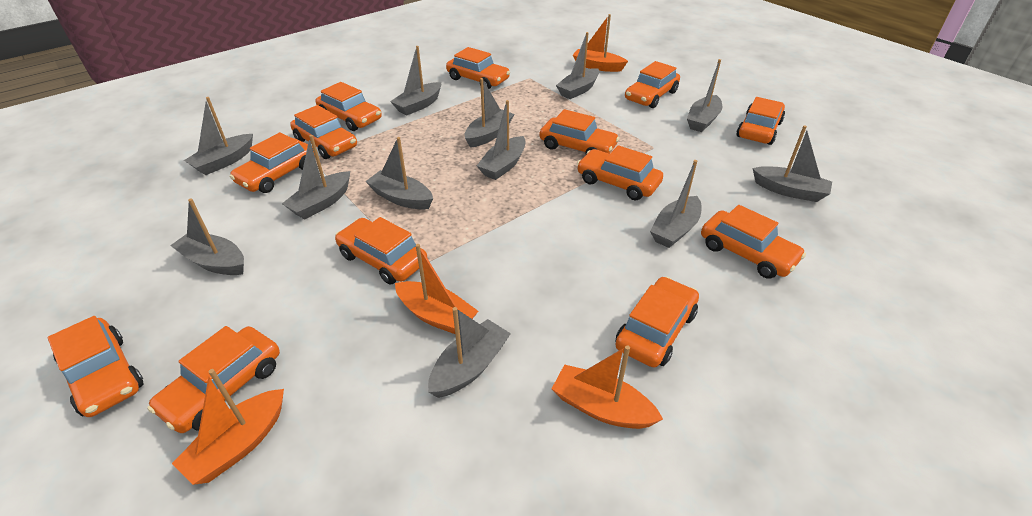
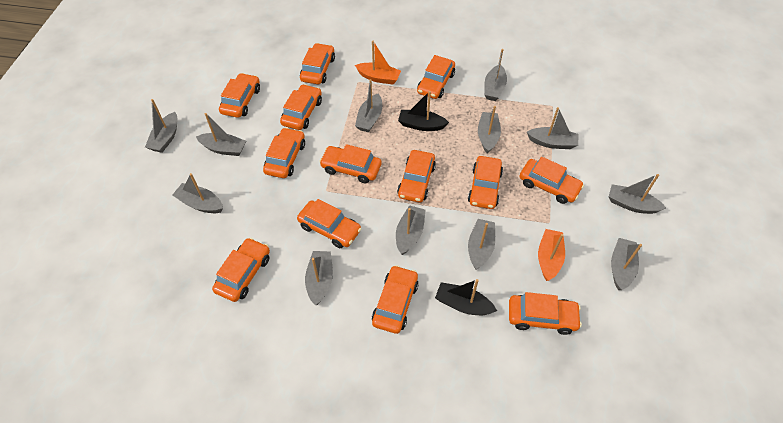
black boat: none = 0 -> [398,91,449,131] [435,279,497,315] = 2
orange boat: [172,369,284,485] [395,244,478,334] [552,345,663,429] [573,14,628,72] = 4 -> [355,40,401,85] [538,229,565,281] = 2

